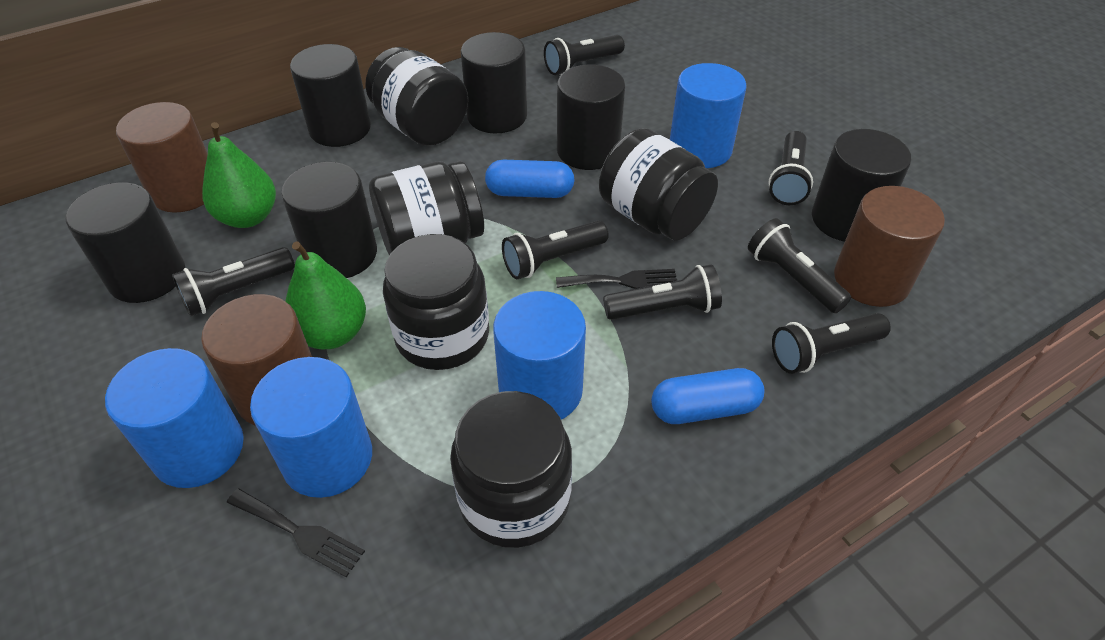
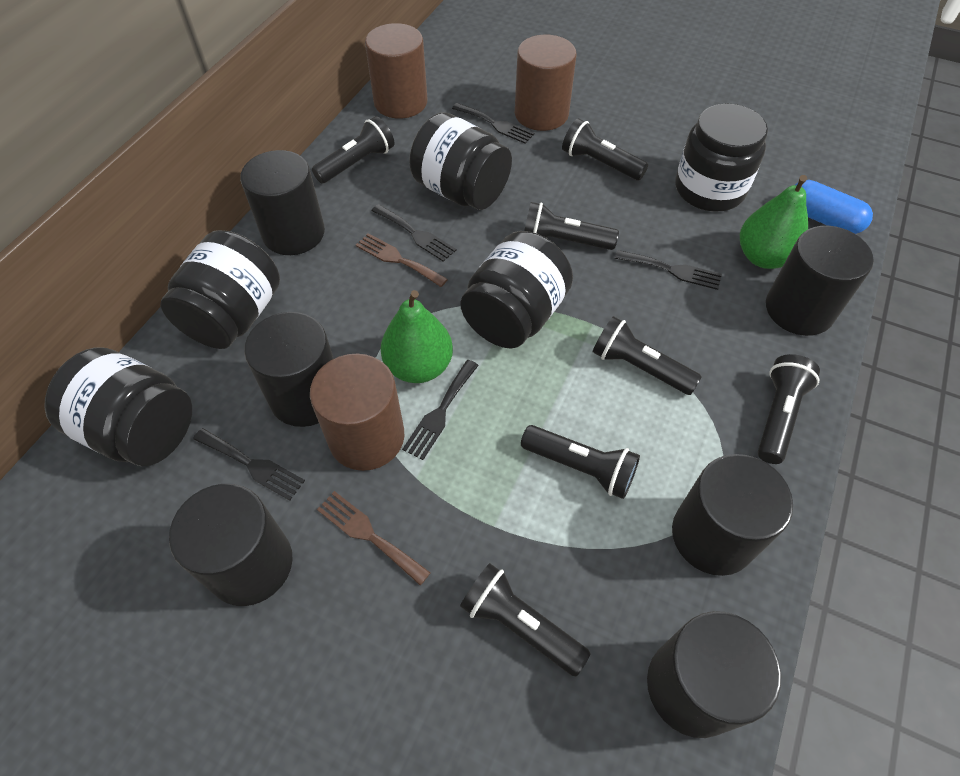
black fork: [227,488,365,577] [556,269,677,289] = 2 -> [193,428,305,501] [371,204,456,262] [402,360,479,460] [452,103,534,144] [615,250,722,290] = 5
blue capsule: [485,160,575,198] [651,368,764,424] = 2 -> [795,180,873,234] = 1
blue cylinder: [105,348,244,488] [250,357,372,498] [493,291,586,420] [670,63,747,168] = 4 -> none = 0
brown fork: none = 0 -> [317,491,431,585] [356,233,448,287] = 2

